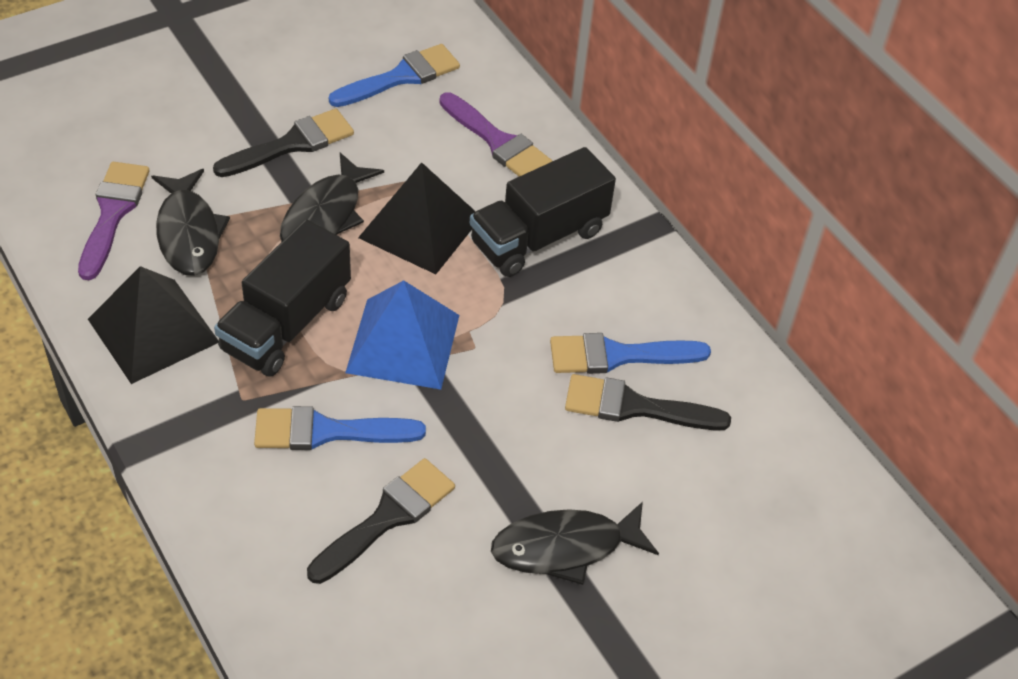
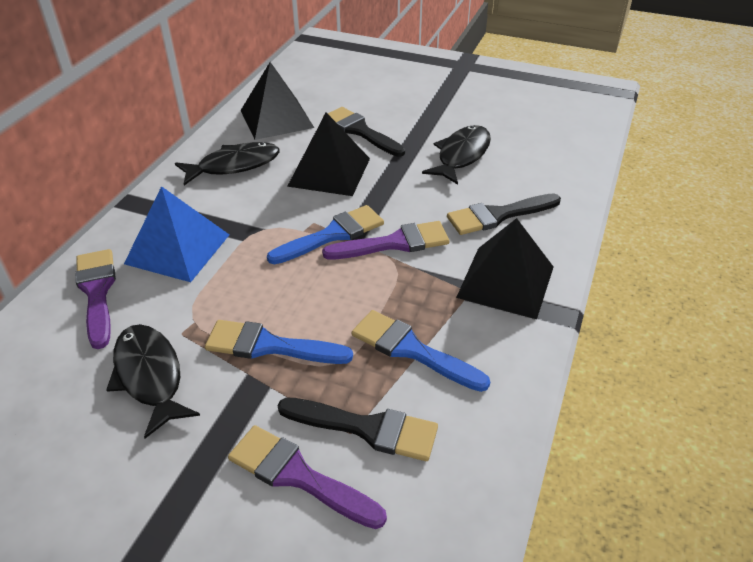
black pyramid: [88,266,218,384] [358,162,476,274] = 2 -> [241,62,314,140] [287,112,370,196] [456,218,553,319] = 3
black truck: [214,219,351,377] [470,147,616,277] = 2 -> none = 0
purple brush: [78,162,150,280] [439,92,552,177] = 2 -> [75,249,116,349] [228,425,387,529] [322,221,450,260] = 3

